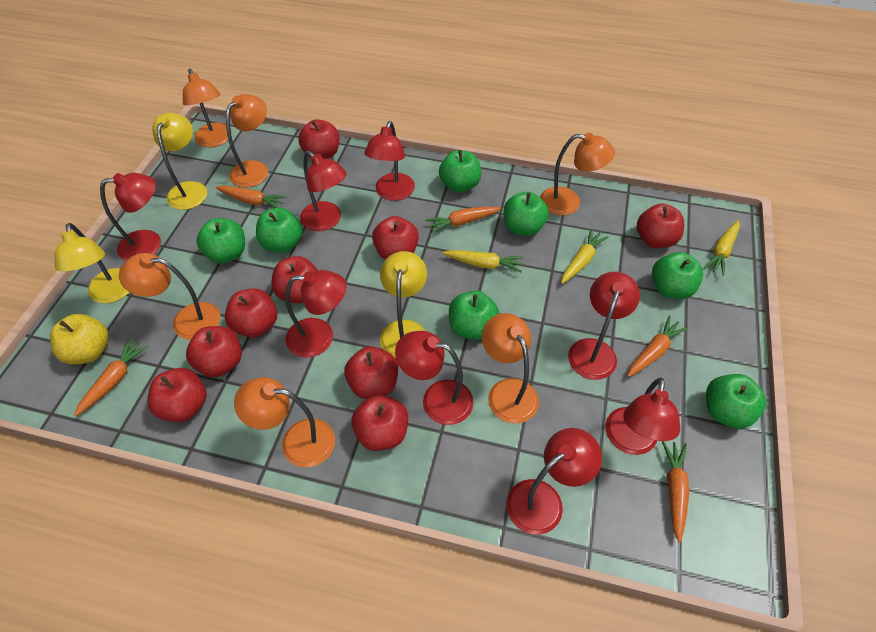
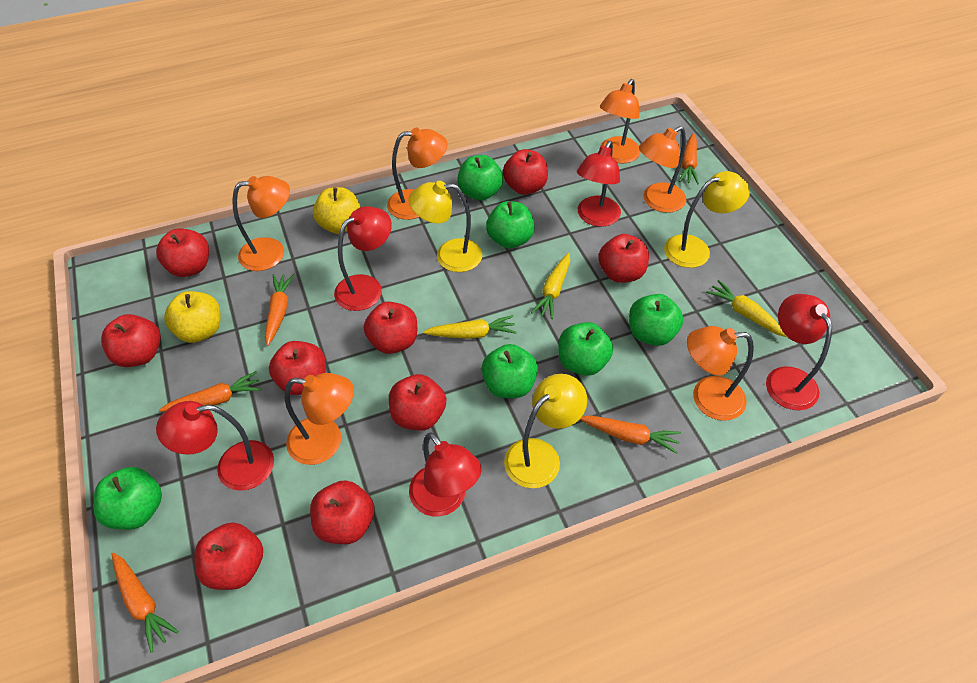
green apple: [197,218,245,263] [256,208,303,252] [439,150,481,192] [449,291,499,340] [504,192,549,236] [652,252,703,299] [706,374,766,429] = 7 -> [93,467,162,530] [457,155,503,201] [481,344,538,398] [486,201,535,249] [558,322,613,376] [629,294,683,346] = 6
red lamp: [100,173,161,261] [285,270,346,358] [300,151,347,231] [364,121,415,201] [395,331,474,425] [507,428,602,535] [568,272,640,380] [605,378,680,455] = 8 -> [156,401,274,491] [334,206,392,311] [409,432,482,517] [577,141,621,227] [766,294,832,410] = 5
yellow apple: [50,314,108,364] = 1 -> [164,291,220,343] [313,187,360,234] = 2

